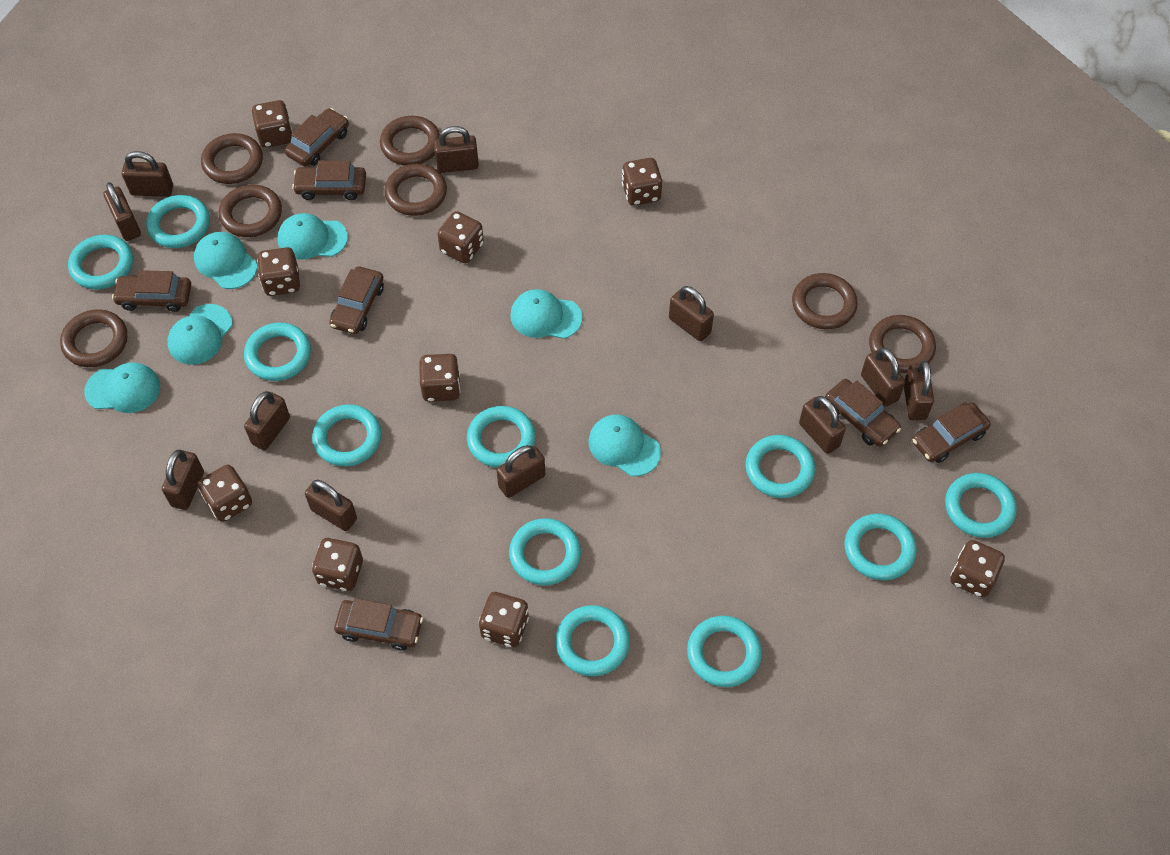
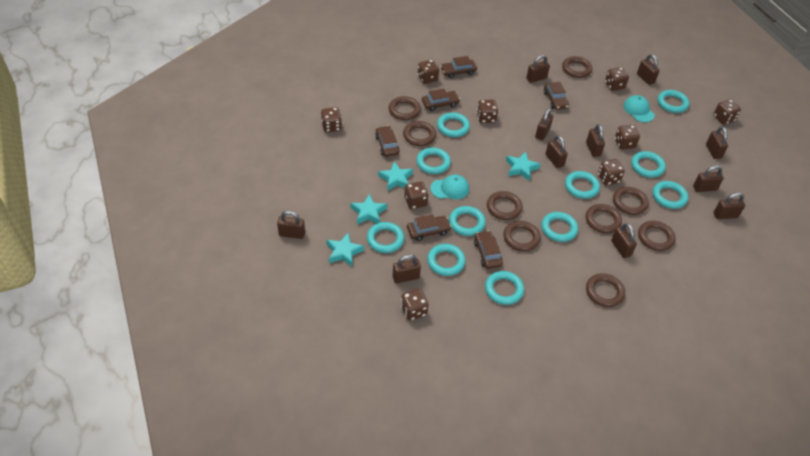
brown car: [112,270,191,312] [285,108,349,166] [292,161,366,200] [329,267,384,334] [334,598,423,651] [825,379,901,447] [912,402,991,463] = 7 -> [375,126,400,157] [407,214,451,241] [422,89,460,111] [440,56,477,78] [474,231,503,269] [544,82,569,110] = 6
brown ring: [60,309,128,367] [201,133,263,184] [219,184,282,237] [380,116,440,166] [384,164,447,216] [792,273,858,330] [869,315,936,373] = 7 -> [388,96,421,120] [403,121,436,146] [487,191,523,220] [503,221,541,251] [562,56,592,78] [586,204,622,233] [586,273,625,307] [613,187,649,215] [638,221,676,251] = 9
turquoise cap: [84,362,160,413] [167,304,232,365] [194,232,257,289] [278,213,348,260] [510,289,582,339] [588,414,661,476] = 6 -> [431,174,469,199] [623,95,655,122] = 2
turquoise star: none = 0 -> [327,233,364,267] [350,194,387,224] [378,162,413,191] [506,152,540,181] = 4

